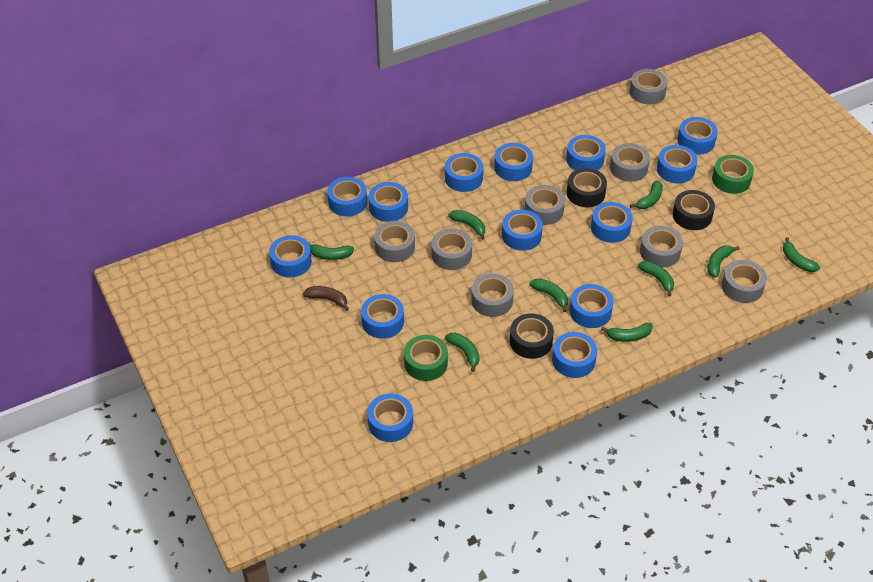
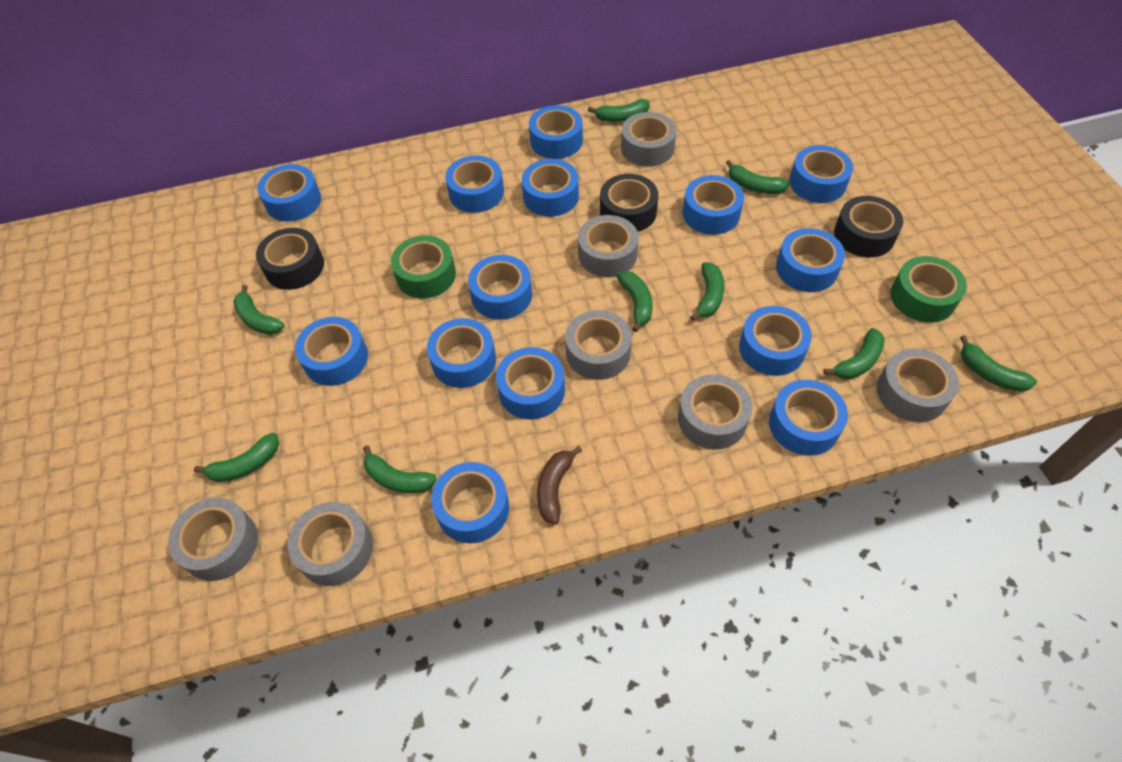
grey tape: [374,221,415,262] [432,228,472,270] [471,273,514,317] [525,185,565,225] [610,143,650,182] [630,69,668,104] [640,226,683,267] [722,260,767,303] = 8 -> [168,498,258,581] [288,502,373,586] [565,310,632,380] [578,215,638,277] [621,112,676,167] [678,374,752,450] [877,348,959,422] = 7

